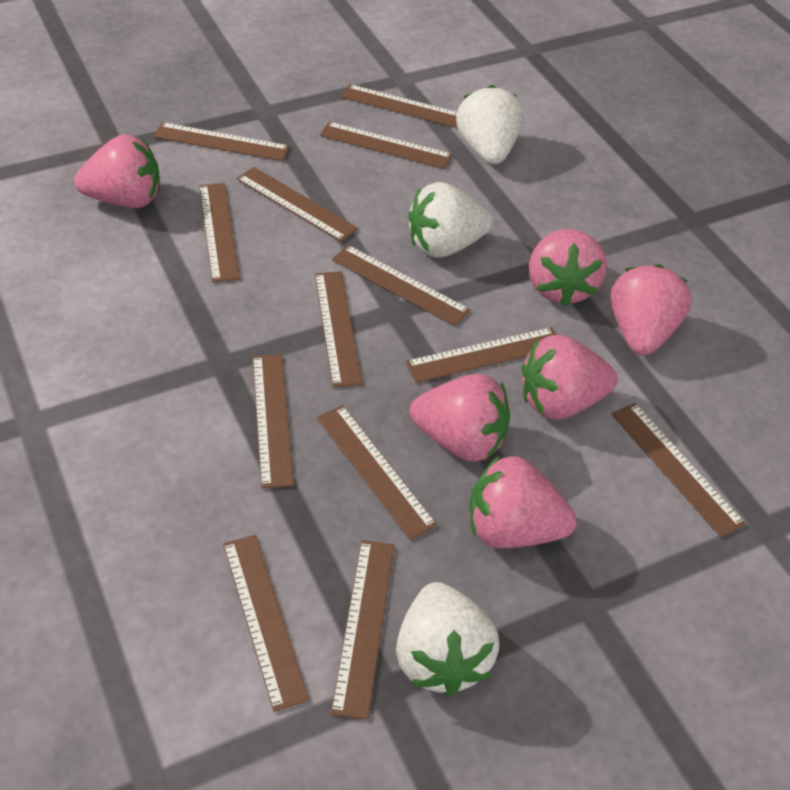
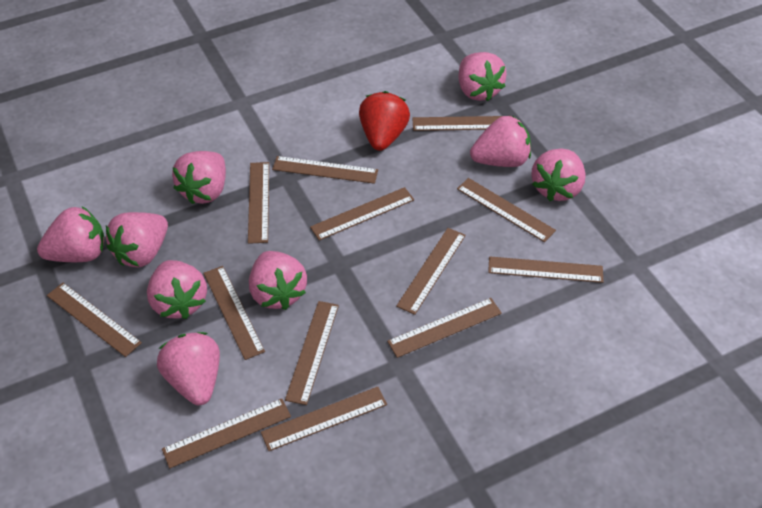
pink strawberry: [74,134,160,208] [410,374,510,462] [470,455,577,548] [522,335,618,420] [529,229,607,306] [611,264,692,355] = 6 -> [37,206,105,262] [106,212,168,267] [147,260,207,319] [157,332,220,405] [172,151,226,204] [249,251,307,310] [459,52,507,101] [470,115,531,167] [531,149,586,201] = 9
red strawberry: none = 0 -> [359,91,410,151] = 1
white strawberry: [396,582,500,696] [408,182,493,258] [456,85,524,164] = 3 -> none = 0

